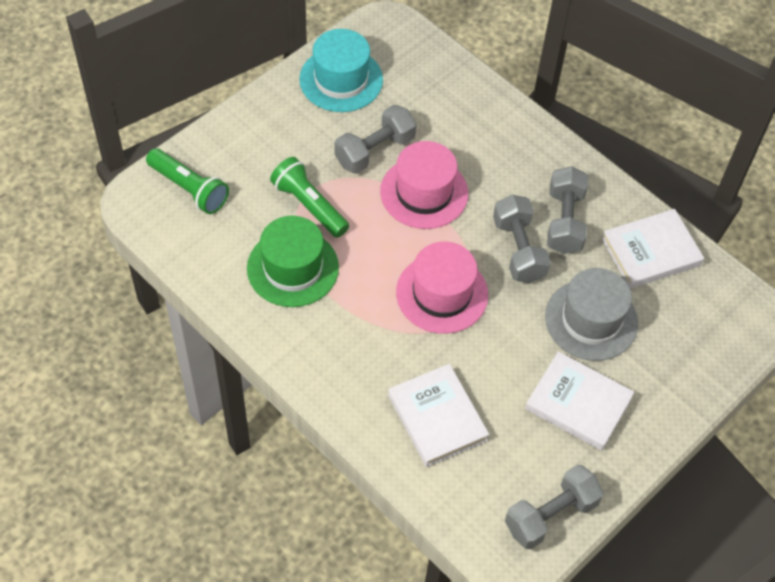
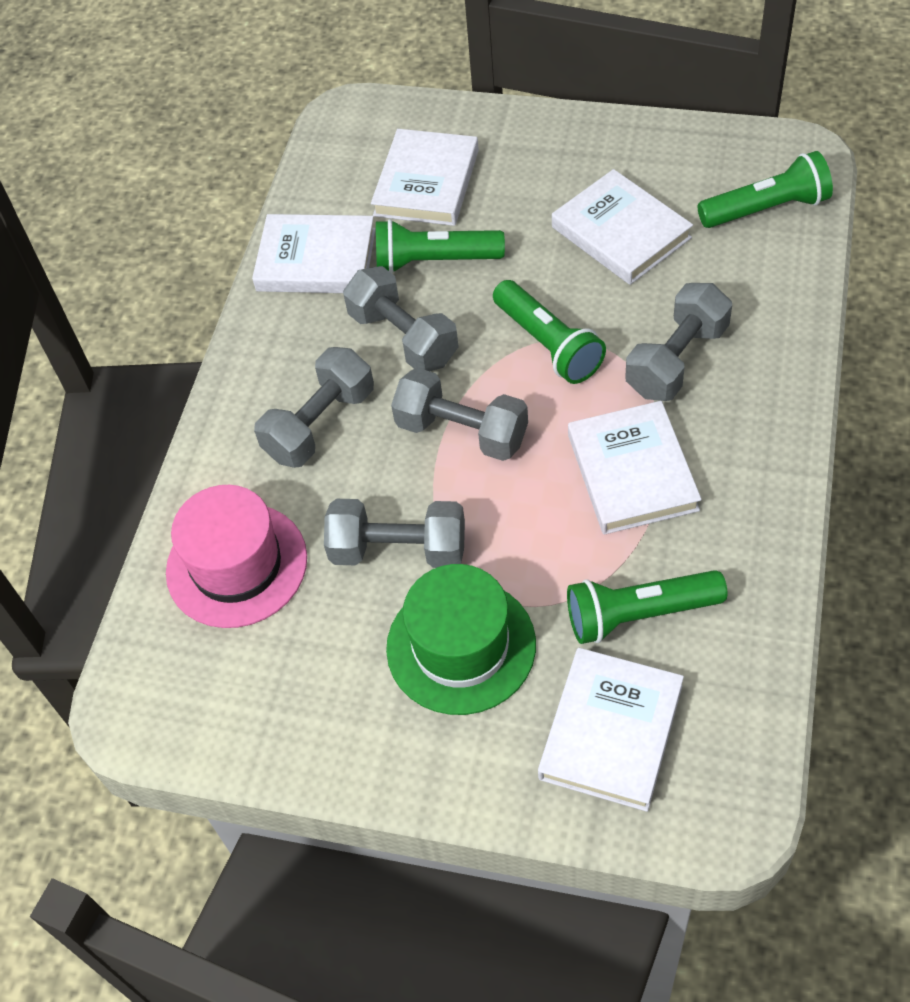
green flashlight: [146,148,229,214] [270,157,349,238] = 2 -> [376,219,505,273] [493,280,606,384] [567,570,728,644] [698,151,833,228] = 4
grey dumbbell: [334,105,417,174] [493,195,551,283] [505,465,604,549] [547,166,588,254] = 4 -> [254,347,374,468] [324,499,465,568] [343,266,459,371] [391,368,528,461] [625,283,732,401] = 5
grey hat: [545,268,638,361] = 1 -> none = 0
pink hat: [380,141,468,229] [396,241,488,334] = 2 -> [166,485,307,628] = 1
turquoise hat: [299,29,383,112] = 1 -> none = 0
white book: [388,364,489,467] [525,352,634,451] [602,209,704,289] = 3 -> [252,214,376,293] [371,129,479,226] [538,648,684,812] [552,169,693,285] [568,401,702,535] = 5

